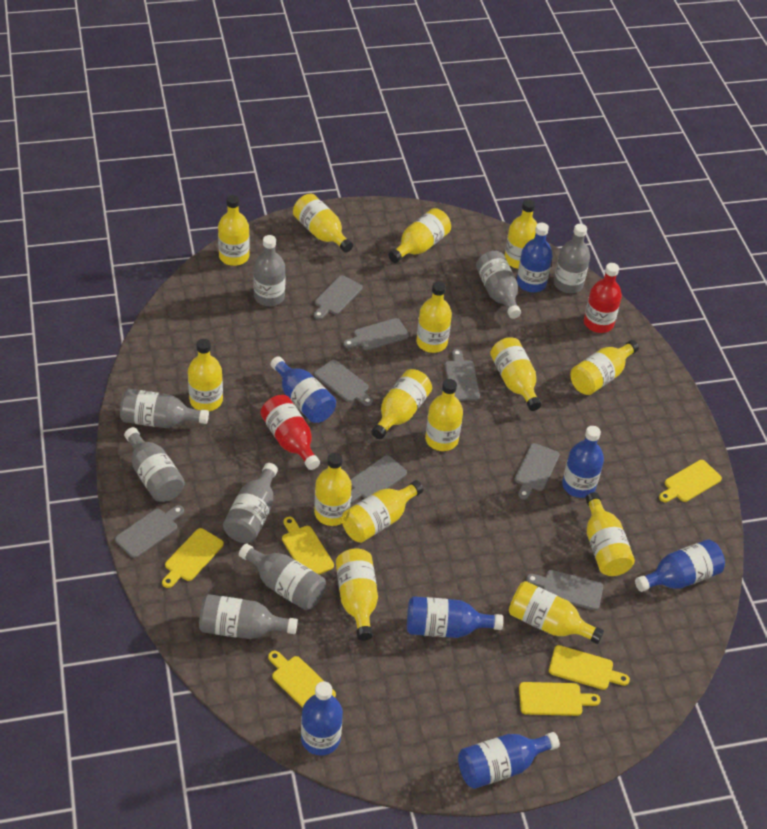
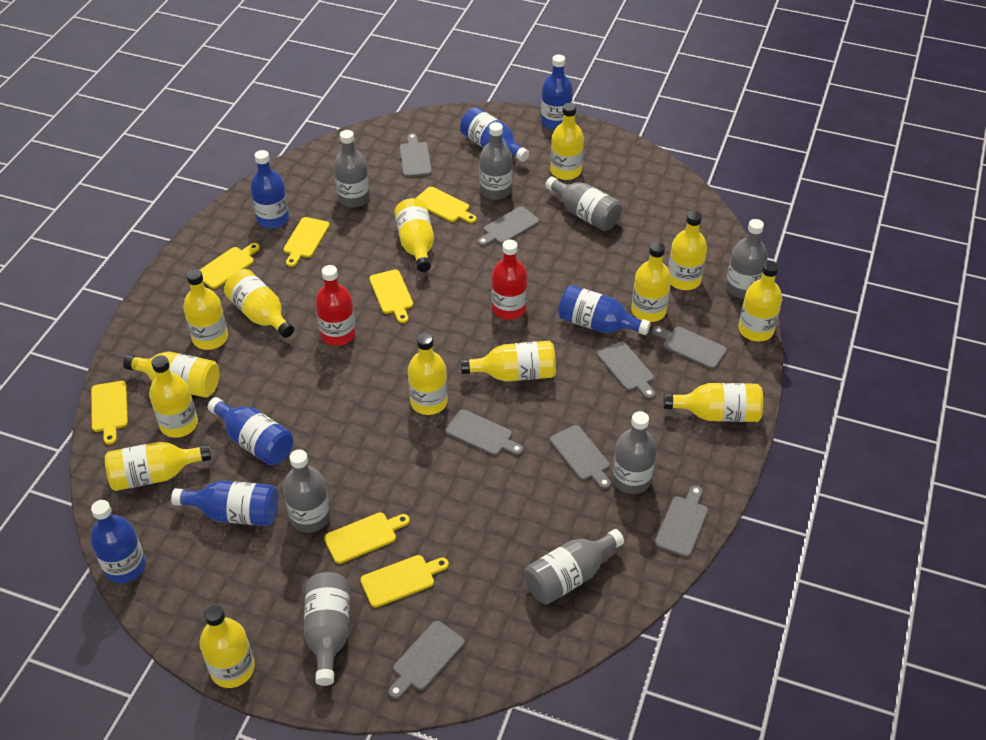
yellow bottle: [188,339,223,411] [218,195,250,266] [293,194,353,253] [314,452,352,526] [336,549,378,641] [342,480,423,543] [371,369,432,439] [388,208,451,263] [416,282,452,353] [425,379,463,451] [490,338,542,411] [504,199,537,269] [509,581,604,644] [570,340,639,395] [586,492,635,576] = 15 -> [105,442,211,491] [123,352,219,397] [149,355,198,438] [183,269,228,350] [200,604,255,688] [224,269,294,338] [394,198,434,272] [408,333,448,415] [461,341,556,381] [550,103,584,180] [631,242,671,322] [663,383,763,422] [668,211,707,290] [738,261,782,341] = 14
yellow cutting board: [162,528,224,588] [268,651,336,708] [282,517,334,575] [519,682,601,716] [549,645,630,690] [659,460,722,502] = 6 -> [91,381,128,445] [200,243,260,289] [283,217,330,267] [324,513,410,564] [360,555,449,608] [369,269,413,323] [416,187,476,223] = 7

